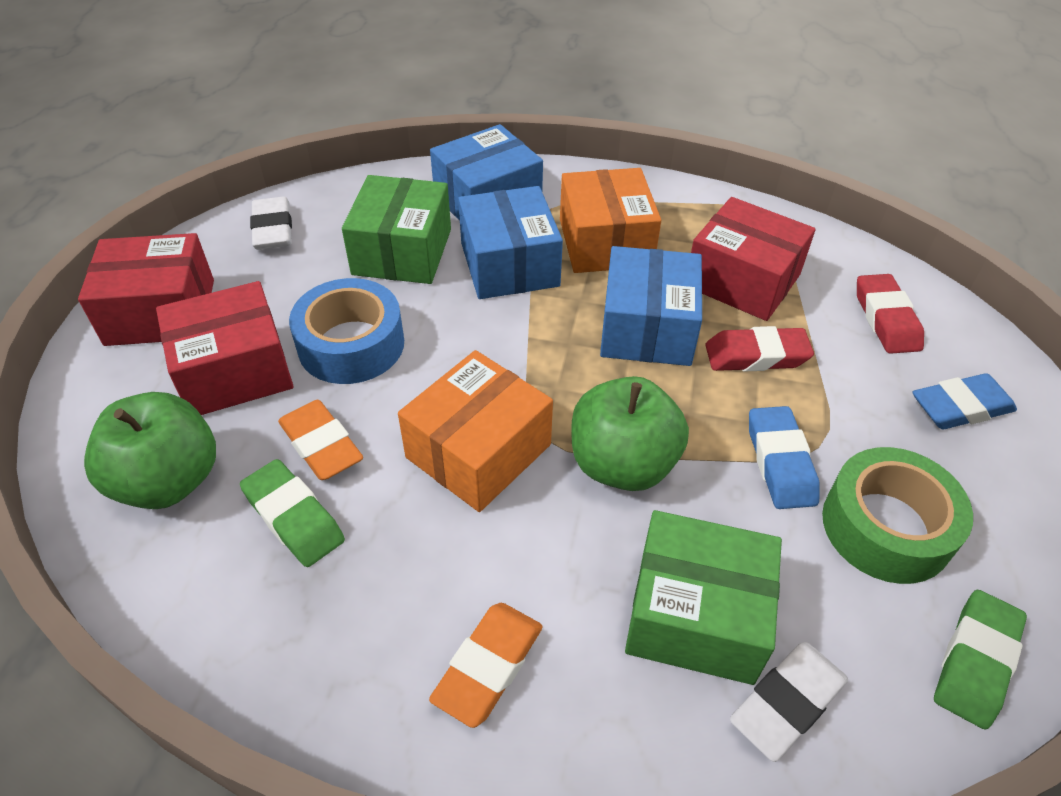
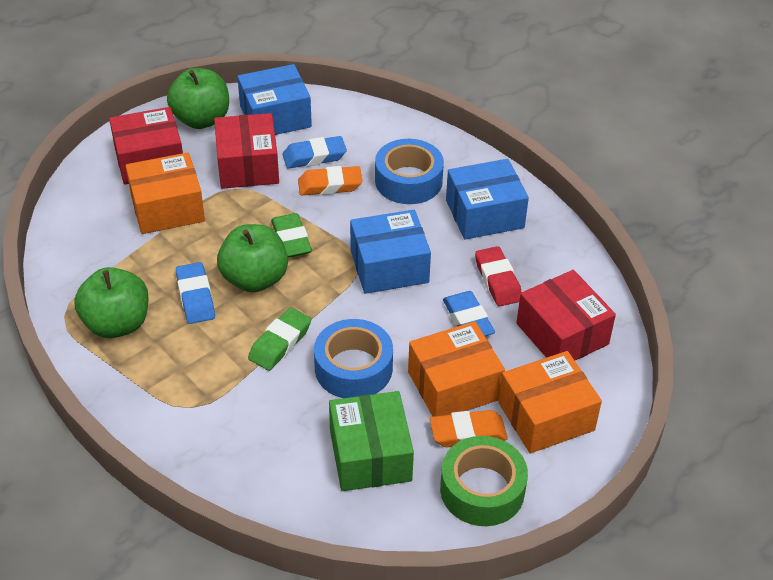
blue eraser: [749,406,820,509] [913,373,1017,429] = 2 -> [176,262,215,324] [283,136,347,169] [443,291,495,336] = 3
blue tape: [289,278,404,384] = 1 -> [314,319,393,398] [375,139,444,204] = 2
green apple: [84,392,216,509] [572,376,689,491] = 2 -> [74,267,149,338] [167,68,229,129] [217,224,288,293] = 3
green box: [342,175,451,284] [625,510,782,685] = 2 -> [329,391,414,491] = 1
orange box: [398,350,553,512] [560,168,661,273] = 2 -> [126,152,205,234] [408,321,505,417] [498,351,602,453] = 3
red eraser: [705,326,814,372] [857,274,924,354] = 2 -> [475,246,521,306] = 1
white eraser: [250,197,292,250] [730,642,848,762] = 2 -> none = 0

